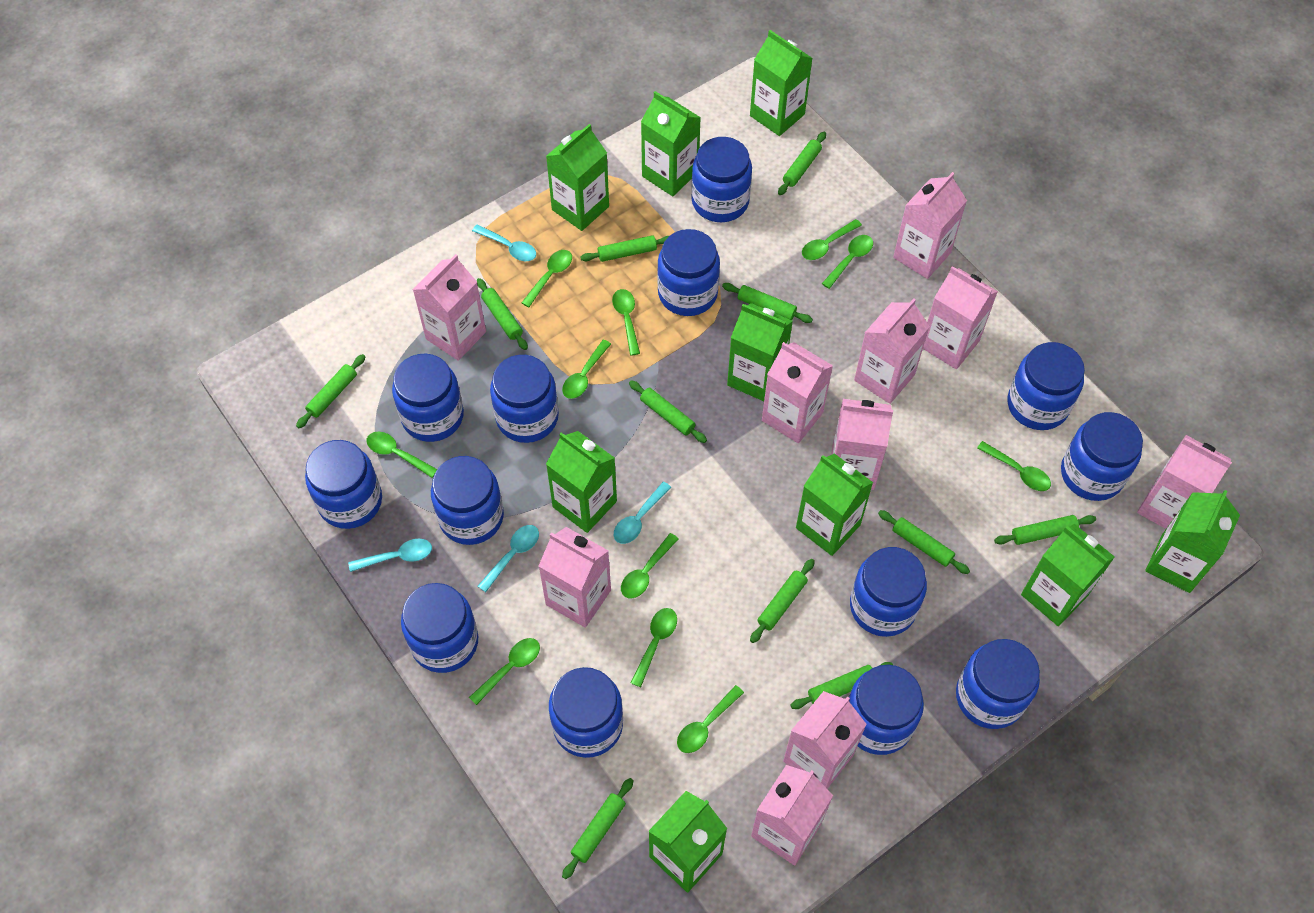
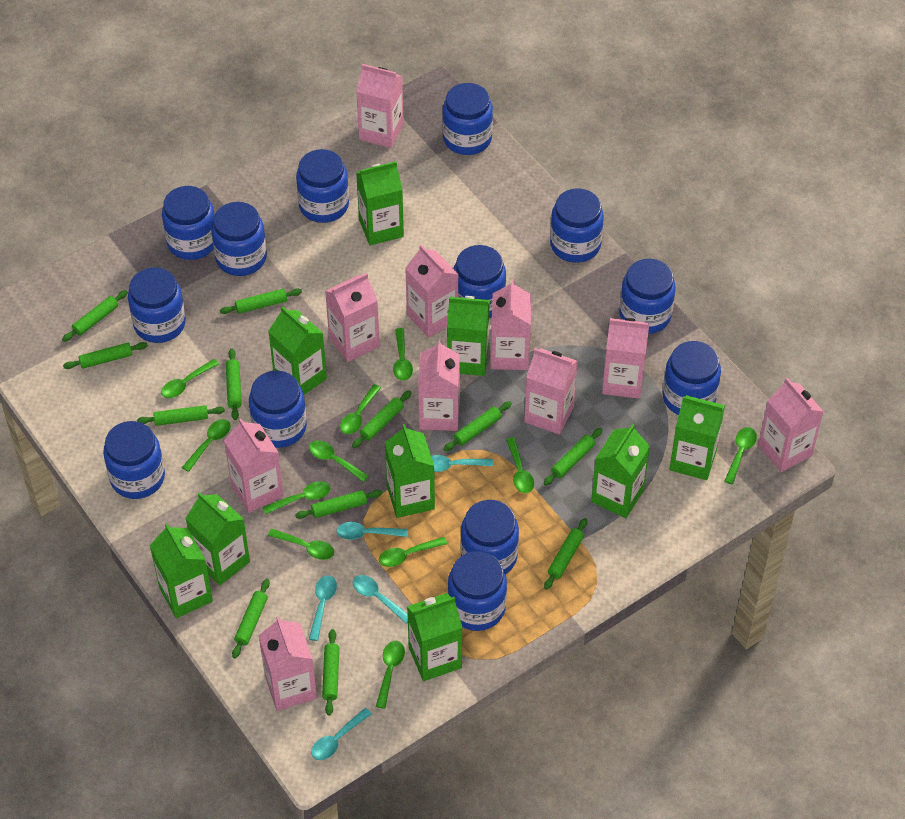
green rolling pin: [296,354,366,428] [477,278,528,350] [562,778,634,879] [580,235,669,262] [629,380,707,443] [722,283,813,323] [750,559,815,643] [778,132,826,195] [790,662,893,709] [878,510,970,574] [994,515,1096,545] = 11 -> [62,290,128,342] [63,342,148,369] [137,405,225,426] [220,288,302,314] [226,348,242,420] [232,579,270,658] [295,490,383,519] [322,629,339,716] [352,390,412,448] [443,401,512,451] [544,428,602,486] [544,518,587,590] = 12
turquoise spoon: [348,539,432,572] [472,225,536,261] [478,525,539,592] [614,482,671,544] = 4 -> [309,576,337,641] [311,708,372,760] [336,522,408,540] [353,575,408,624] [431,455,493,472] = 5

